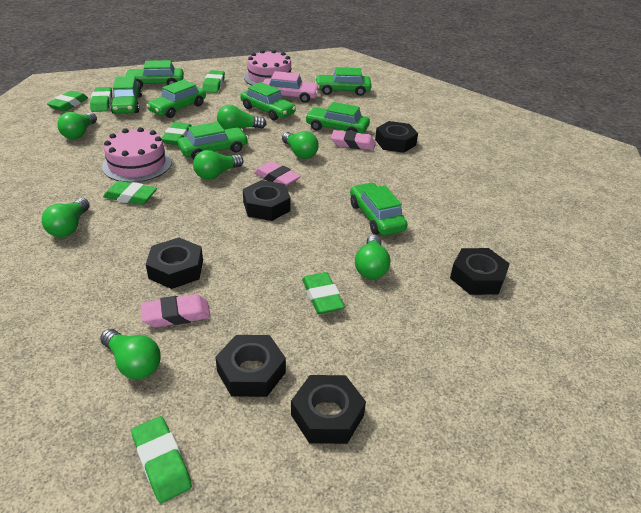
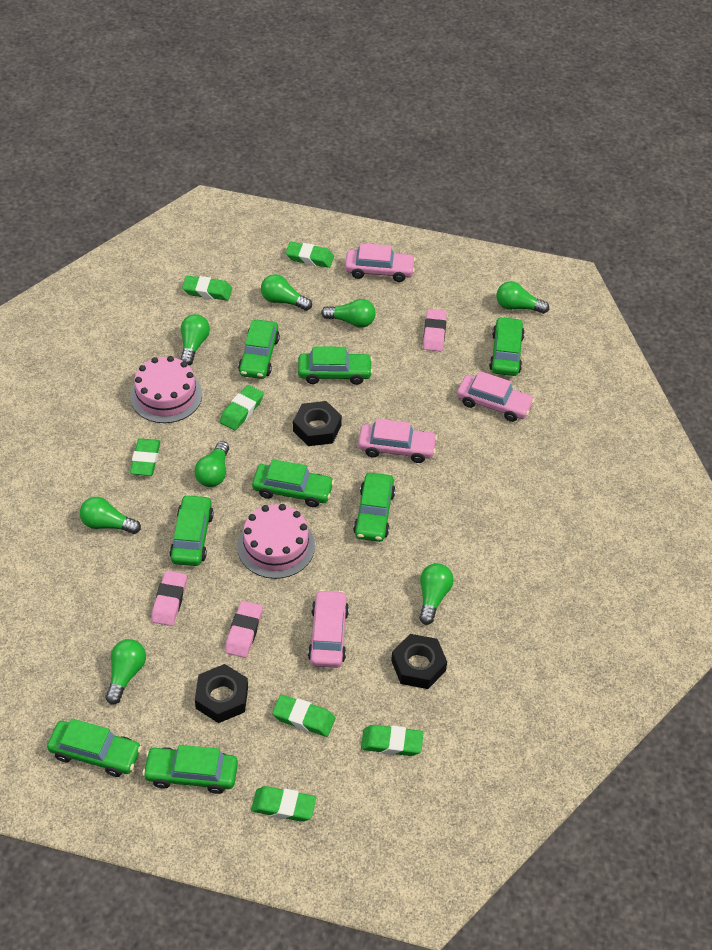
black nut: [146,237,203,289] [215,335,286,397] [243,180,291,221] [291,375,366,444] [375,121,418,153] [450,248,510,295] = 6 -> [195,664,248,723] [293,401,342,446] [391,634,447,689] = 3
green light bulb: [42,198,90,237] [57,112,97,139] [100,329,161,379] [193,150,244,180] [217,105,267,129] [282,131,319,159] [355,235,390,279] = 7 -> [80,497,141,534] [105,639,146,705] [180,314,210,365] [195,441,229,487] [261,274,312,311] [321,299,376,328] [419,563,454,625] [496,281,549,314] = 8
pink car: [263,71,320,103] = 1 -> [308,590,349,668] [345,243,416,282] [358,419,437,463] [457,371,535,422] = 4

